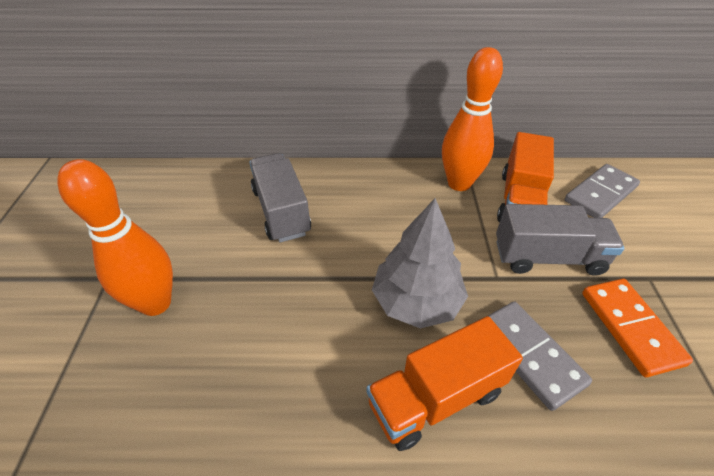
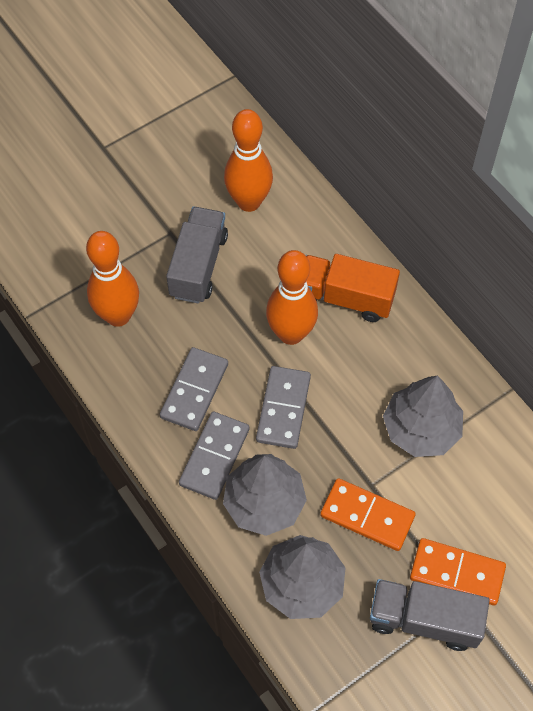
grey domino: [488,301,592,411] [565,164,640,218] = 2 -> [160,347,228,431] [179,412,250,500] [256,366,311,449] = 3
grey tree: [372,198,468,328] = 1 -> [223,454,307,536] [259,535,346,619] [383,376,463,457] = 3
orange bowling pin: [57,159,173,316] [442,47,503,191] = 2 -> [86,231,139,327] [224,109,273,212] [266,250,318,345] = 3
orange domino: [582,279,693,377] = 1 -> [320,478,416,551] [410,538,506,605] = 2
orange truck: [366,316,523,451] [497,132,554,222] = 2 -> [305,254,400,322] = 1

